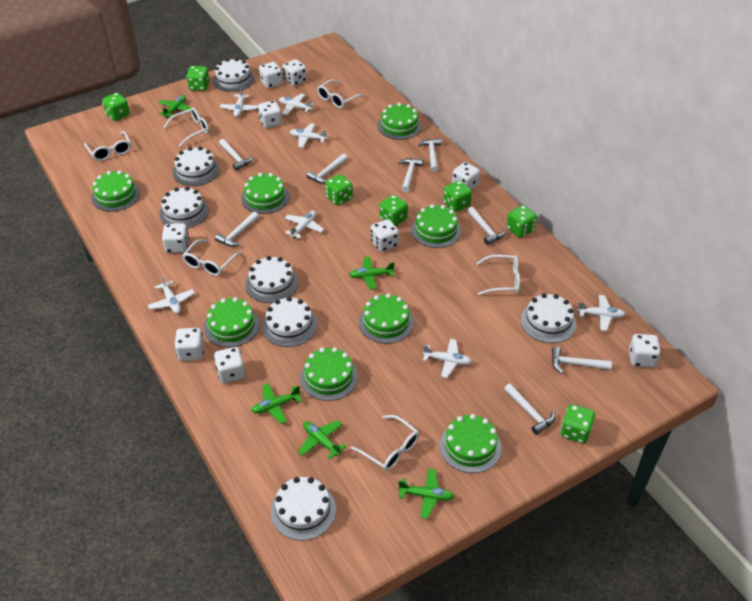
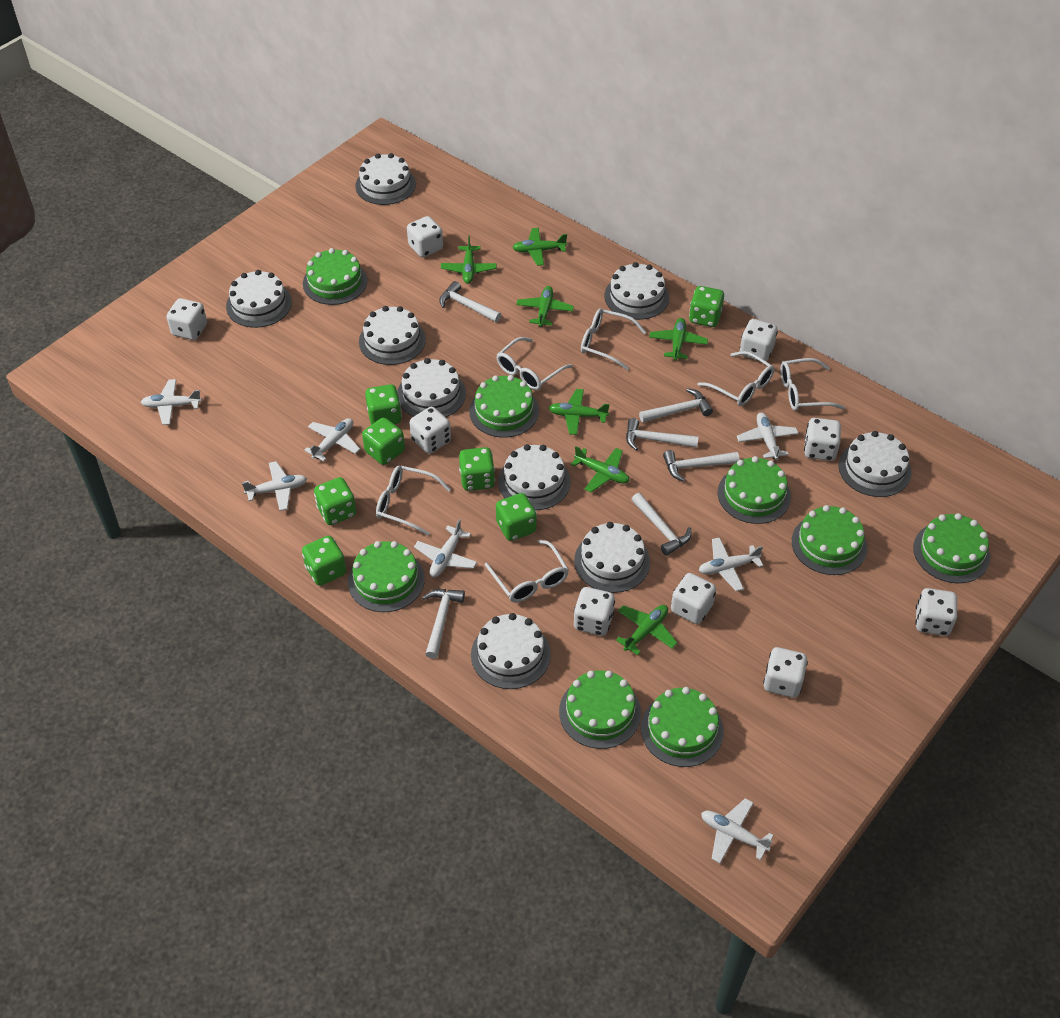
green plane: [158,95,191,118] [252,383,302,424] [298,420,346,459] [349,257,395,290] [398,468,454,519] = 5 -> [441,236,497,284] [512,228,567,266] [516,286,574,327] [549,389,610,435] [571,446,630,493] [616,605,678,655] [649,318,708,361] = 7
white cake: [159,187,209,228] [172,147,220,186] [213,58,254,92] [245,256,298,303] [262,297,317,347] [271,477,336,541] [521,293,576,343] = 7 -> [226,270,292,328] [355,153,416,205] [359,306,426,365] [398,358,466,417] [471,613,551,689] [498,444,571,510] [574,522,650,593] [604,262,669,320] [839,431,911,497] = 9
white hammer: [215,212,259,247] [219,139,253,171] [307,154,348,184] [398,158,423,192] [418,138,441,172] [467,207,506,245] [504,383,555,435] [552,347,612,373] = 8 -> [422,589,465,659] [439,281,501,322] [626,418,699,451] [631,493,691,556] [639,388,713,423] [663,450,739,482] = 6

